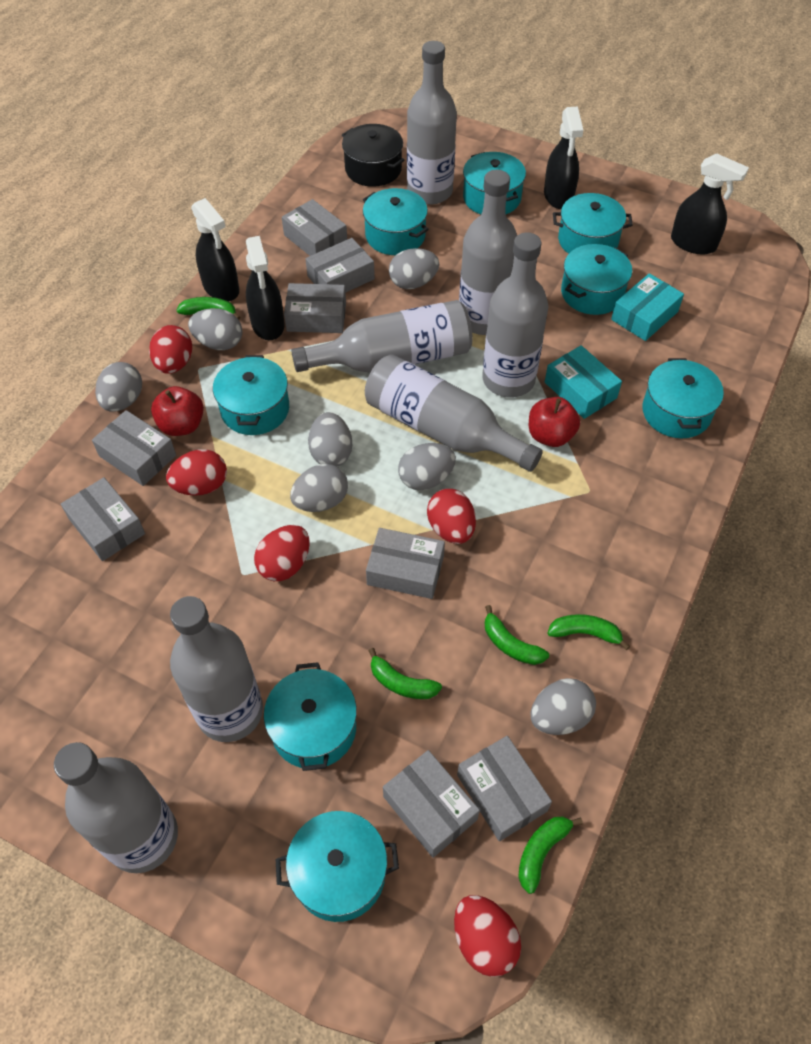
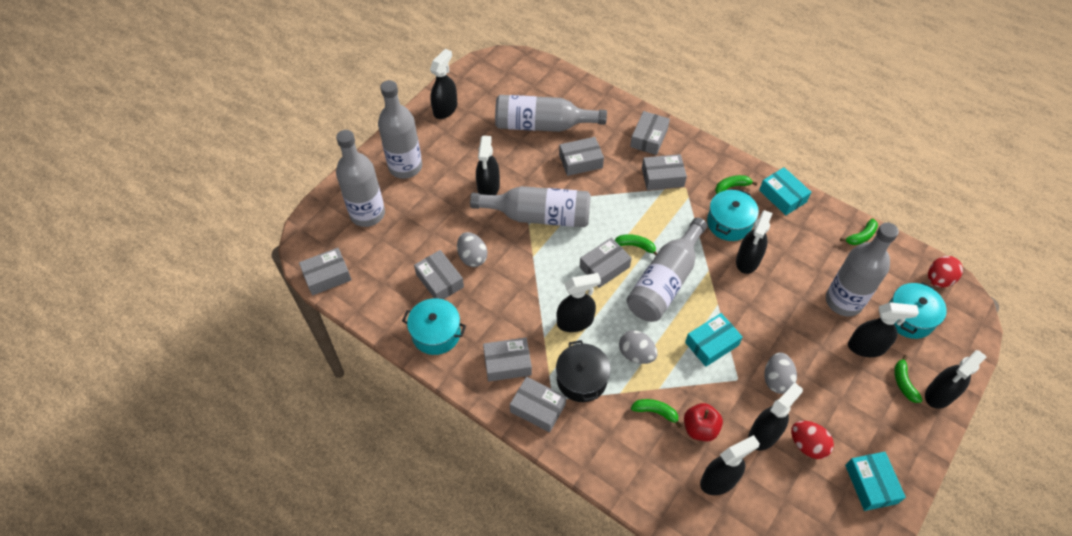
black spray bottle: [191,198,239,301] [246,236,285,340] [544,107,583,209] [671,153,749,255] = 4 -> [430,49,457,119] [476,136,500,195] [557,273,601,332] [700,435,760,495] [736,210,773,274] [748,383,803,450] [848,302,919,357] [925,350,987,409] = 8
grey bottle: [54,742,178,873] [170,596,263,742] [291,300,473,372] [365,354,543,472] [407,41,457,205] [459,170,517,335] [482,232,548,397] = 7 -> [336,130,385,227] [378,80,422,179] [470,186,591,227] [495,95,607,132] [627,218,707,322] [826,222,899,316] = 6
grey egg: [95,362,142,412] [188,308,242,350] [290,464,348,512] [308,412,352,467] [389,248,439,289] [398,443,456,490] [531,678,596,735] = 7 -> [457,232,487,267] [619,330,657,364] [764,352,797,394] = 3
red apple: [151,386,204,436] [529,397,580,447] = 2 -> [684,403,723,441] = 1
red egg: [149,325,192,374] [166,449,227,496] [254,525,310,581] [427,489,476,544] [454,895,521,977] = 5 -> [791,421,834,459] [928,256,963,287] = 2
turquoise box: [545,345,622,419] [611,273,684,341] = 2 -> [685,313,743,367] [759,167,811,215] [845,452,906,511] = 3
turquoise pot: [213,355,289,435] [264,662,357,771] [276,811,399,922] [363,188,429,255] [463,152,526,214] [553,193,633,254] [561,244,632,315] [642,358,724,438] = 8 -> [402,298,466,355] [707,189,759,241] [889,282,947,339] = 3

